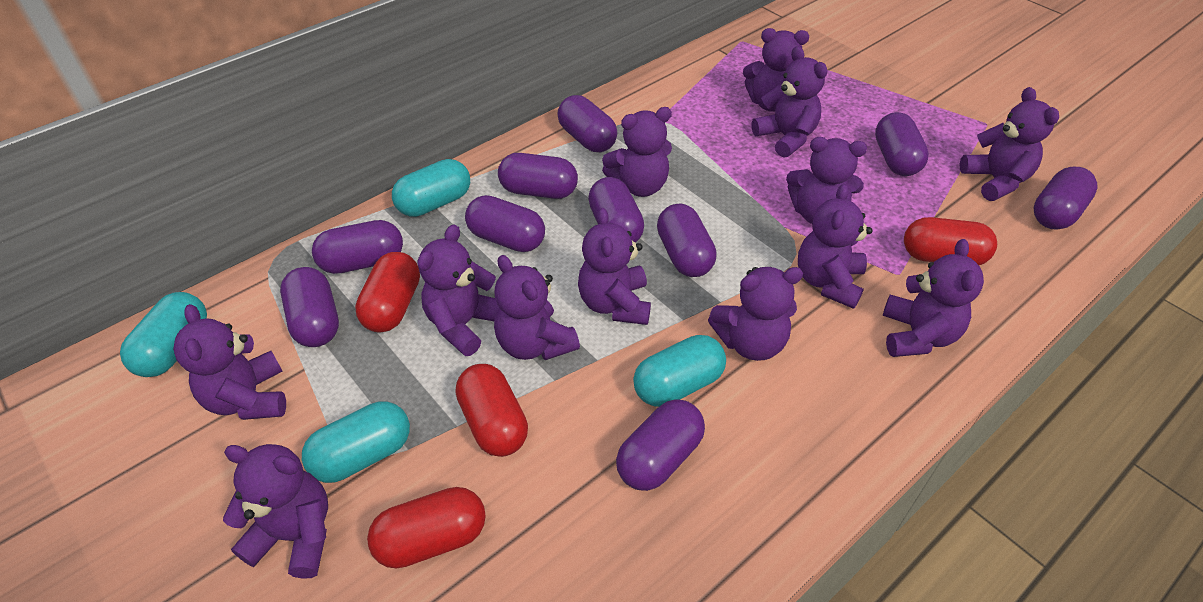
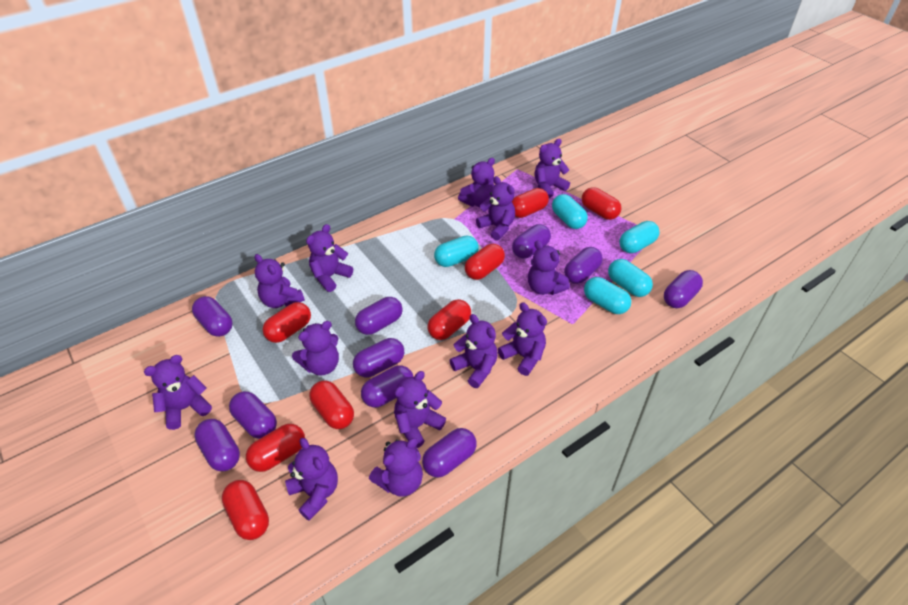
red capsule: [355,252,420,332] [367,487,486,569] [456,364,528,457] [904,217,997,265] = 4 -> [222,480,269,540] [246,424,305,472] [262,302,311,343] [309,380,354,429] [428,299,471,340] [465,244,505,280] [512,188,549,218] [582,187,622,220] = 8
turquoise capsule: [120,292,207,377] [302,401,410,483] [392,159,470,217] [633,335,726,407] = 4 -> [434,236,479,267] [552,194,588,229] [584,277,631,314] [608,259,653,297] [619,221,660,253] = 5

